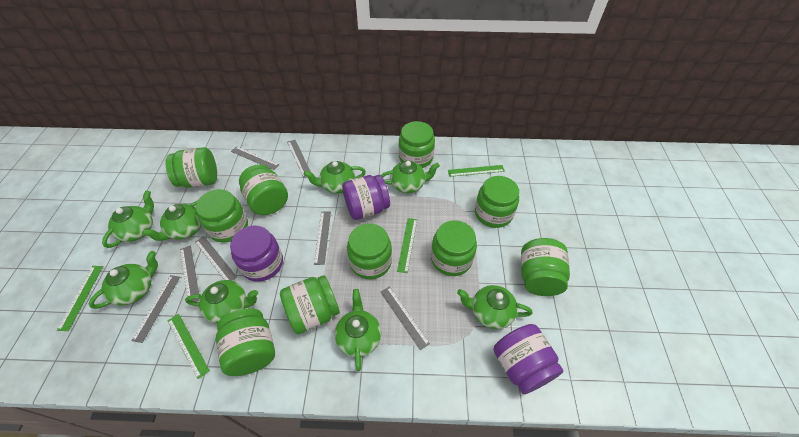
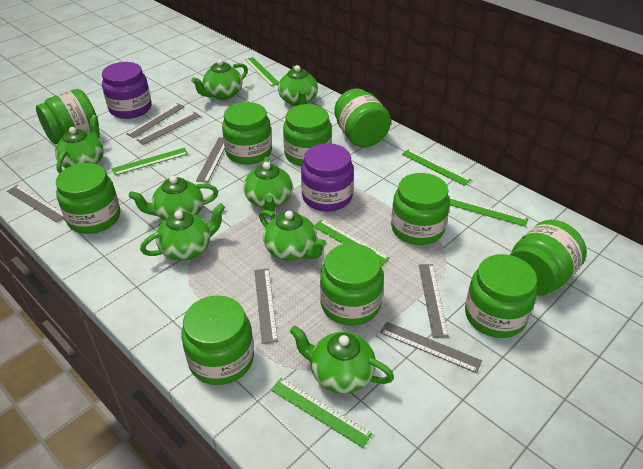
green ruler: [57,266,103,331] [168,314,210,379] [397,218,417,273] [448,165,505,177] = 4 -> [112,148,188,175] [245,57,279,86] [271,378,372,448] [314,219,390,266] [402,149,471,186] [449,196,529,227] = 6
purple jar: [230,225,283,282] [342,175,390,220] [494,324,563,394] = 3 -> [102,62,152,119] [301,143,354,211] = 2

